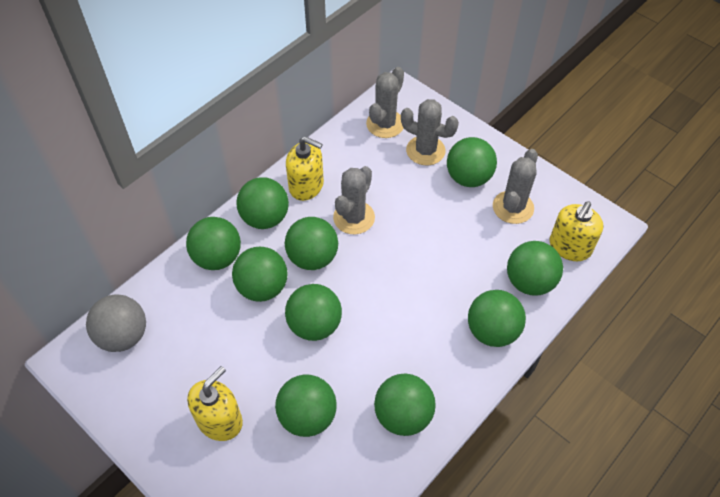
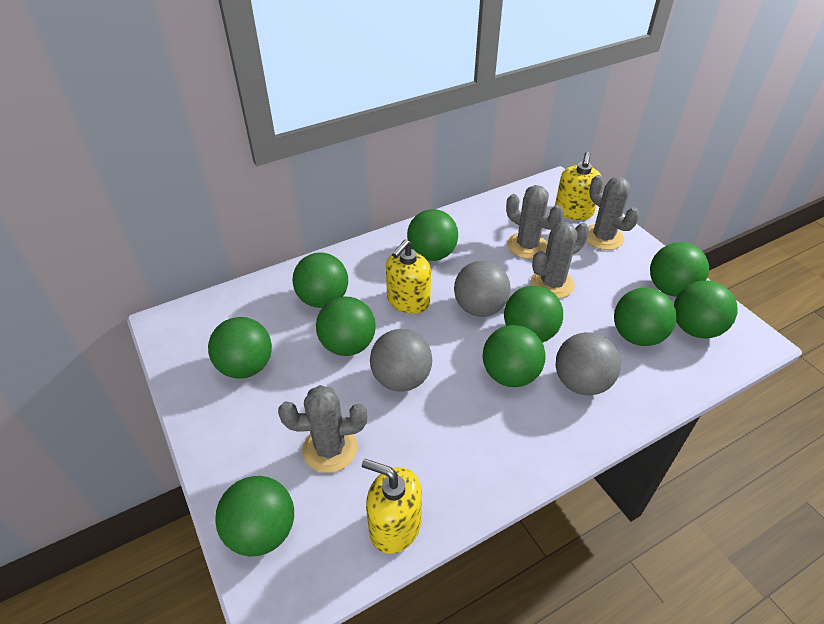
grey ball: [86,294,146,352] = 1 -> [370,329,432,391] [454,261,511,317] [556,332,621,395] = 3

